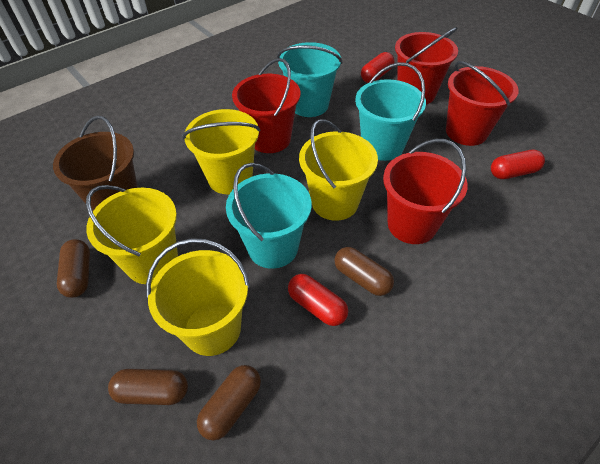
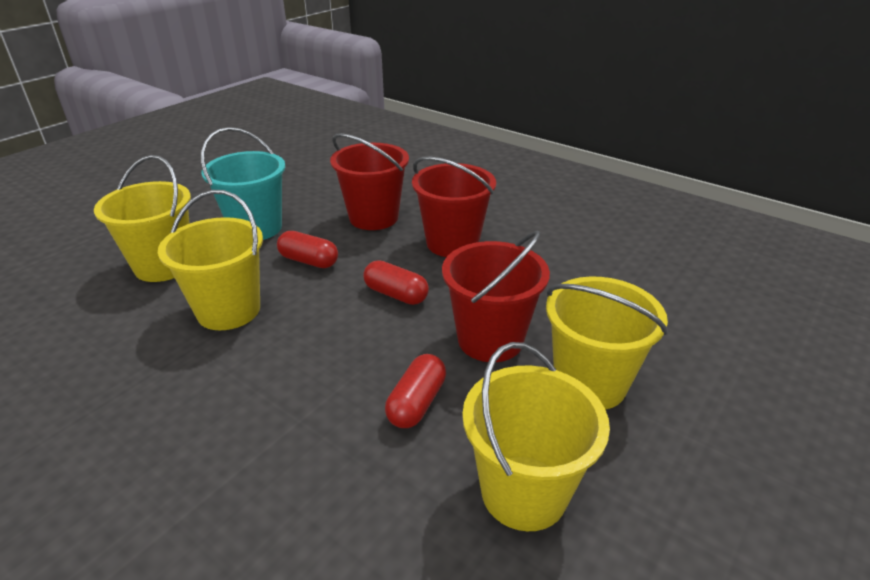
brown bucket: [53,115,138,211] = 1 -> none = 0
brown capsule: [57,239,90,298] [108,369,188,405] [197,365,261,440] [334,247,394,296] = 4 -> none = 0
red bucket: [232,58,300,153] [383,139,468,244] [395,27,458,105] [446,61,519,146] = 4 -> [330,133,409,230] [412,156,496,257] [442,231,550,362] = 3
turquoise bucket: [226,163,312,269] [277,42,342,117] [355,62,426,161] = 3 -> [201,127,286,240] = 1

